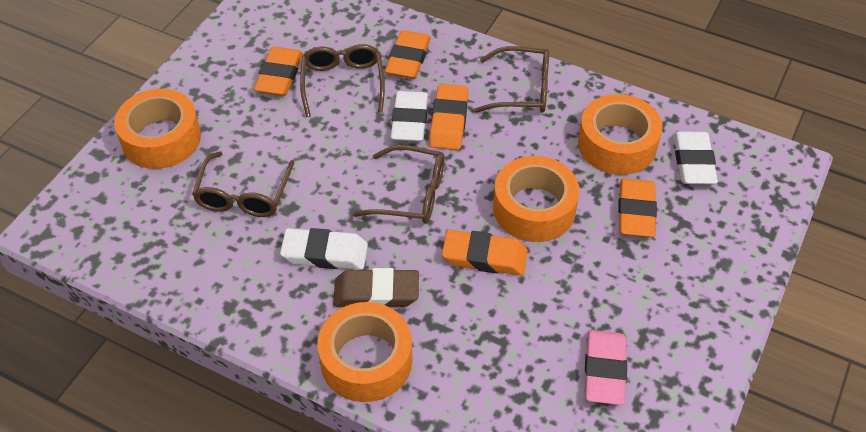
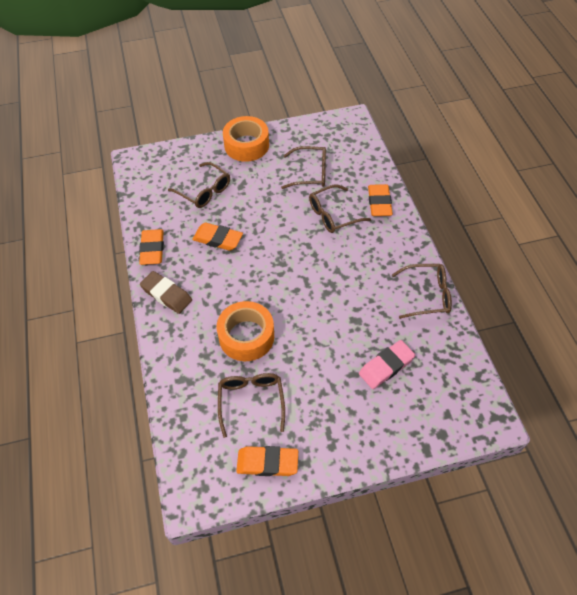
brown glasses: [192,151,295,217] [300,44,385,117] [353,145,445,224] [474,46,549,113] = 4 -> [168,162,230,208] [218,373,285,438] [281,146,326,189] [309,185,371,233] [392,264,452,319] = 5
orange eraser: [254,47,303,96] [385,30,431,79] [429,84,468,150] [442,230,528,275] [618,179,657,237] = 5 -> [139,229,164,265] [192,223,243,251] [236,446,298,476] [368,184,393,216] = 4
orange tape: [114,89,201,169] [318,302,412,402] [493,156,579,242] [578,94,662,175] = 4 -> [217,301,274,361] [223,116,269,162] = 2
white eraser: [280,228,368,270] [391,91,428,142] [674,131,718,184] = 3 -> none = 0

